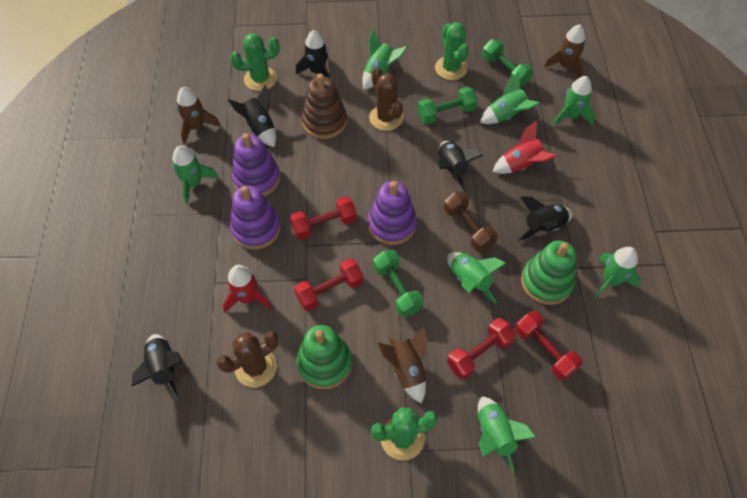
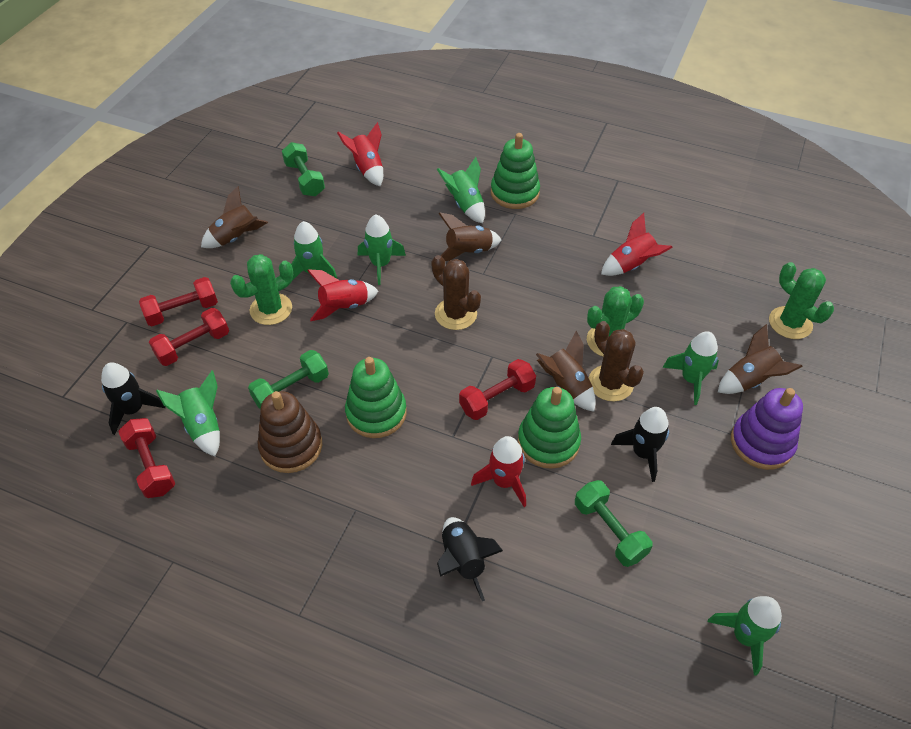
black rocket: [132,334,183,400] [228,85,276,147] [296,30,330,78] [437,141,483,193] [516,197,573,241] = 5 -> [101,362,166,435] [437,517,503,601] [611,407,669,482] = 3
brown dumbbell: [444,191,498,252] = 1 -> none = 0
brown rocket: [177,87,220,144] [377,325,428,404] [544,24,585,78] = 3 -> [201,186,268,248] [439,213,501,261] [536,331,596,412] [718,324,803,394] = 4
green rocket: [172,146,218,204] [362,29,408,90] [447,252,506,304] [478,396,537,473] [480,72,540,124] [552,76,595,127] [594,247,641,298] = 7 -> [156,370,220,457] [291,221,337,281] [358,214,406,285] [437,157,485,224] [662,331,719,405] [707,596,782,676] = 6
green stacking toy: [296,325,352,389] [521,241,576,305] = 2 -> [345,357,407,438] [491,133,540,209] [518,387,581,469] = 3
purple stacking toy: [230,186,281,250] [232,133,280,196] [367,181,417,245] = 3 -> [731,388,803,470] = 1
red rocket: [223,265,272,313] [493,121,557,174] = 2 -> [307,269,378,321] [337,122,383,186] [471,436,526,507] [601,213,673,276] = 4

